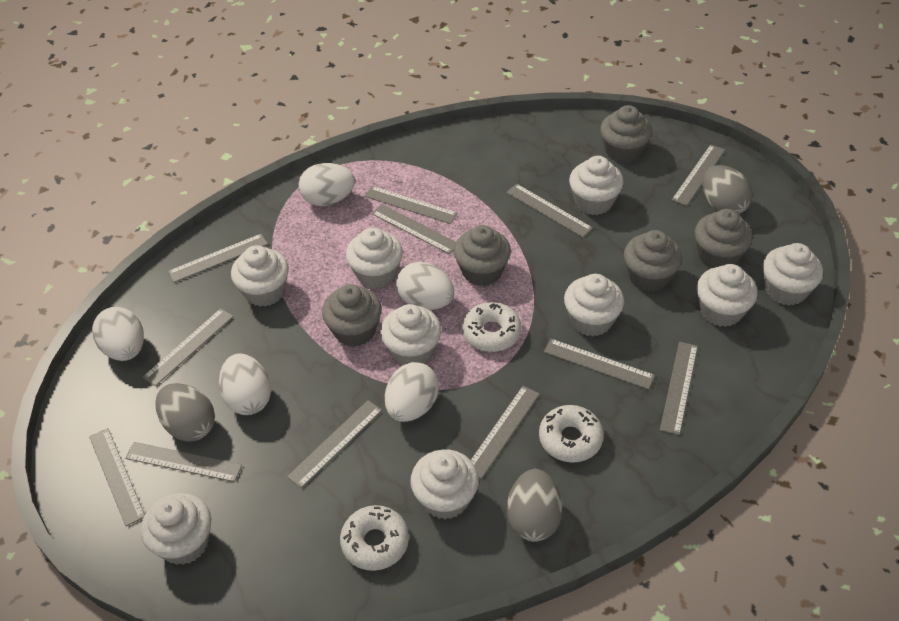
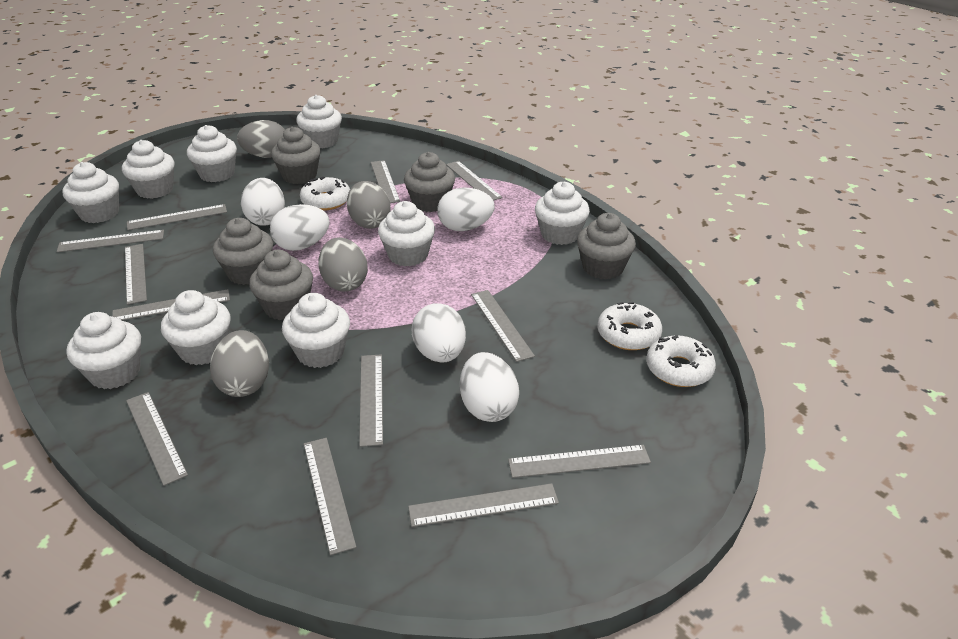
grey egg: [155,383,215,442] [507,469,562,542] [702,165,753,214] = 3 -> [210,330,269,397] [237,120,285,158] [318,237,368,292] [347,181,391,229] = 4

